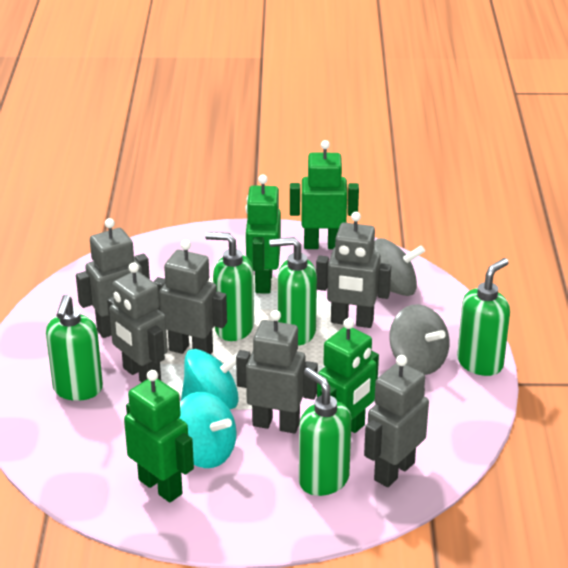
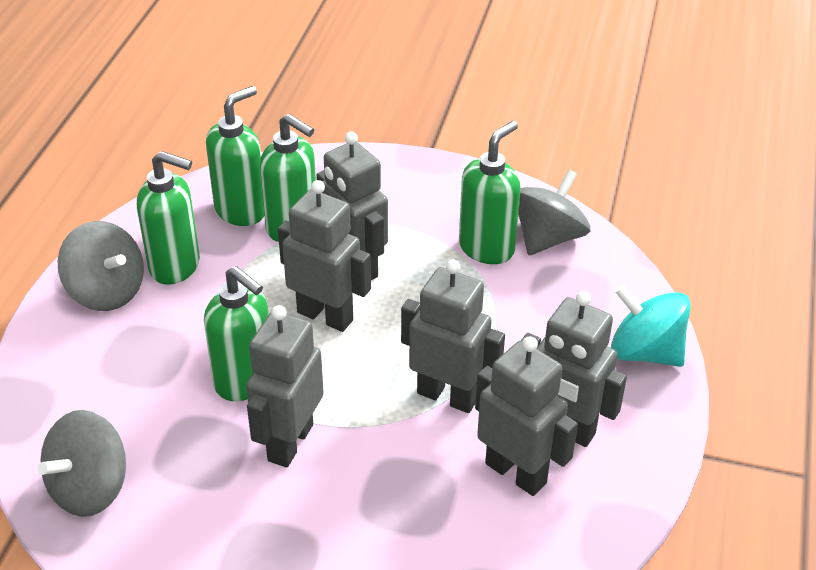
green robot: [124,370,194,502] [245,175,281,294] [290,140,359,249] [317,318,379,433] = 4 -> none = 0
grey spinning top: [373,238,425,296] [389,304,450,375] = 2 -> [38,410,126,517] [58,221,144,311] [518,169,591,255] = 3
turquoise spinning top: [179,392,237,468] [181,349,239,409] = 2 -> [611,285,691,367] = 1

